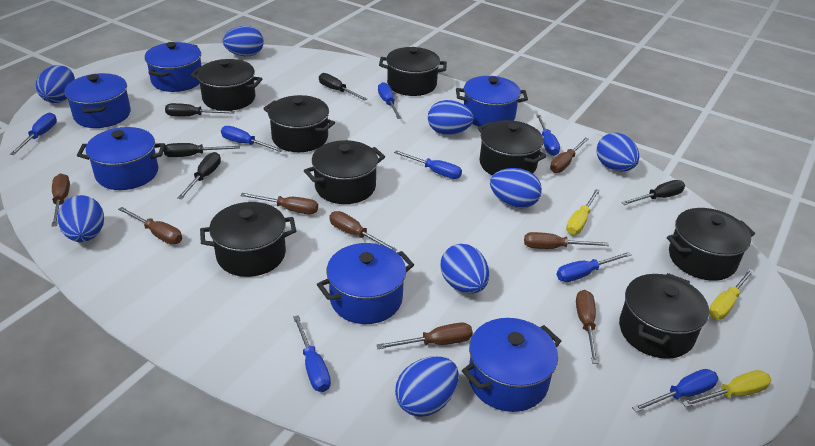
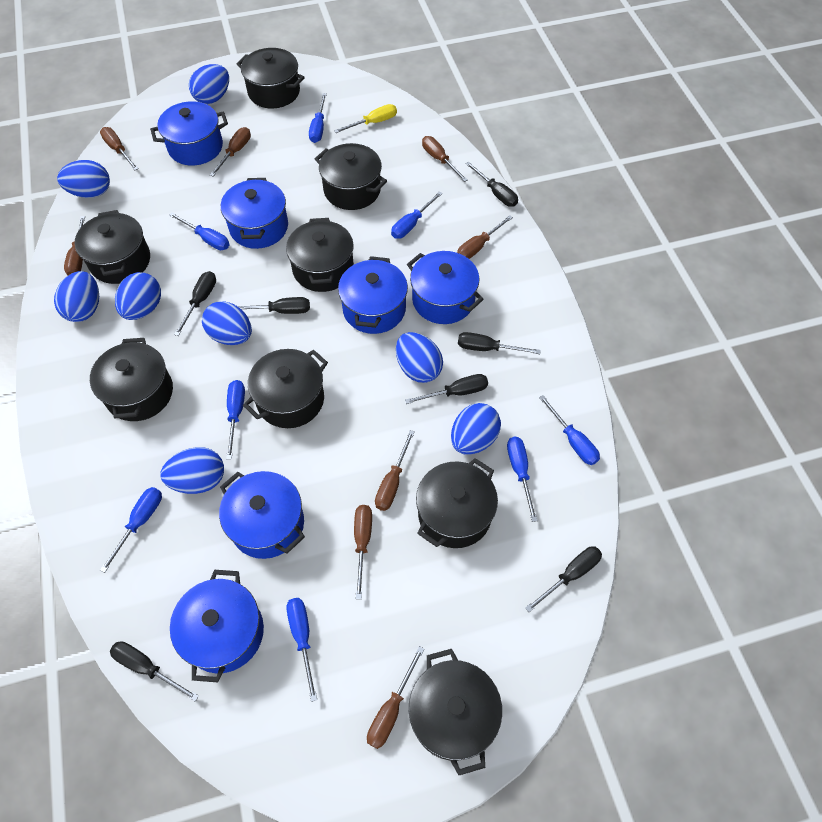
black screwdriver: [164,143,240,157] [165,103,235,116] [177,152,221,199] [319,73,367,101] [621,180,685,205] = 5 -> [110,641,199,702] [174,271,216,336] [238,297,310,314] [405,374,488,404] [458,332,541,354] [465,161,518,207] [525,546,602,612] = 7
yellow screwdriver: [566,189,600,235] [682,370,771,407] [709,269,754,319] = 3 -> [334,104,397,133] = 1

